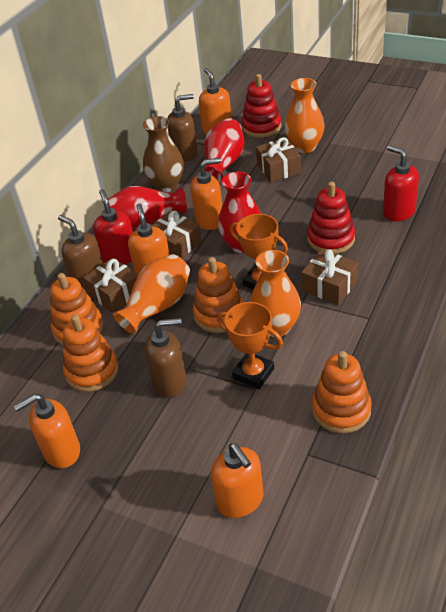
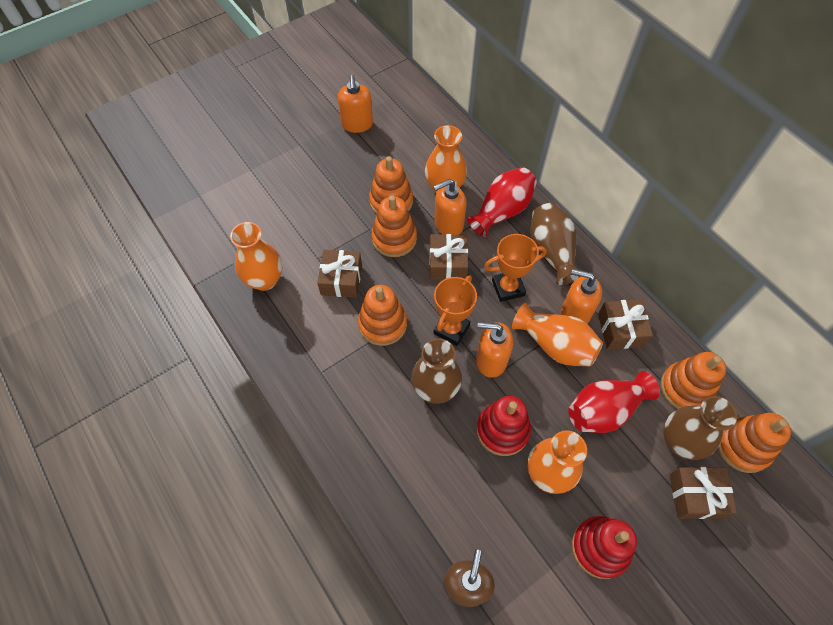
brown soap dispenser: [58,215,103,290] [145,318,187,397] [167,94,198,161] = 3 -> [443,550,495,607] = 1
brown vase: [143,116,184,192] = 1 -> [411,338,462,404] [530,203,581,285] [663,396,737,460] = 3
orange soap dispenser: [14,394,80,468] [128,204,170,274] [190,158,222,230] [199,68,232,135] [211,443,263,518] = 5 -> [338,75,373,133] [433,179,466,235] [476,322,513,378] [561,269,602,324] = 4
orange stacking toy: [50,273,104,345] [63,315,119,392] [193,257,244,333] [312,351,372,433] = 4 -> [358,285,407,346] [369,156,413,214] [371,195,417,257] [661,352,726,409] [718,413,791,473] = 5
orange vase: [113,254,190,334] [250,250,301,337] [285,78,325,153] = 3 -> [230,222,282,291] [425,125,467,193] [512,303,603,367] [528,430,587,494] = 4
red soap dispenser: [93,189,133,264] [383,145,419,221] = 2 -> none = 0
red vase: [108,186,187,229] [199,118,245,184] [218,172,261,253] = 3 -> [467,167,537,237] [568,371,660,433] = 2

